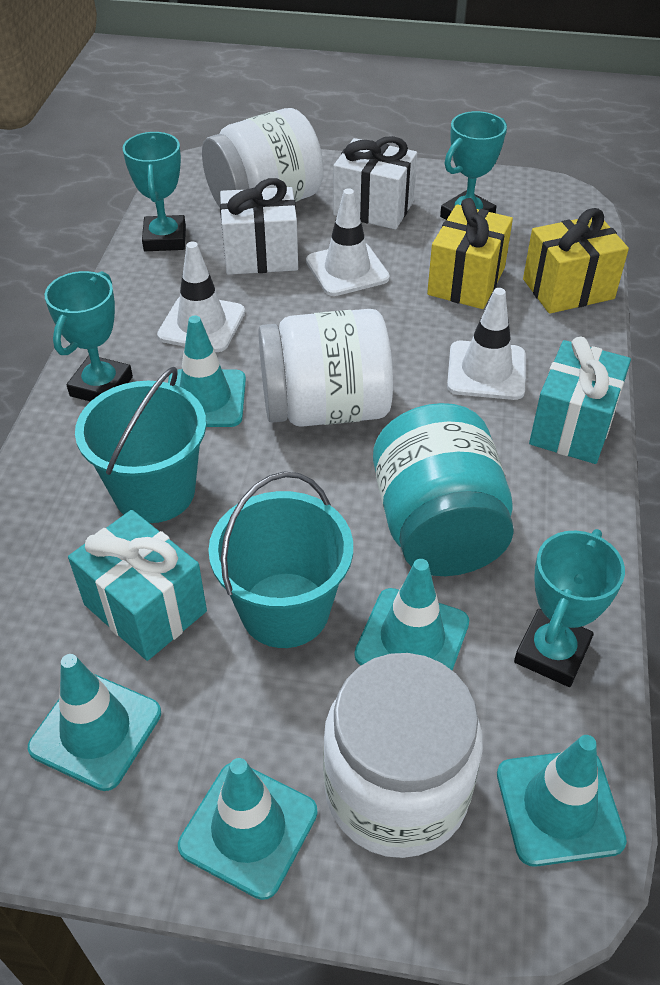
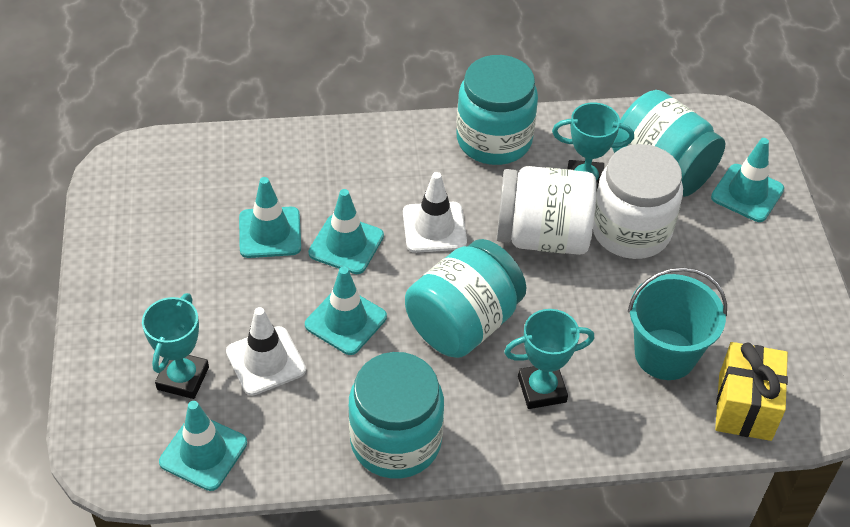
turquoise bucket: [75,367,206,523] [208,471,353,648] = 2 -> [628,267,727,380] = 1
turquoise gift: [68,510,207,661] [529,337,631,464] = 2 -> none = 0
turquoise jar: [373,403,514,576] = 1 -> [348,352,444,479] [405,239,527,358] [456,55,538,165] [613,90,725,197] = 4
turquoise trophy: [44,271,133,402] [123,132,186,251] [440,111,507,220] [514,529,625,687] = 4 -> [142,293,209,399] [504,309,594,409] [552,102,634,193] = 3
white gift: [220,178,298,275] [333,136,417,229] = 2 -> none = 0
white jar: [202,108,323,208] [258,309,393,427] [323,653,483,858] = 3 -> [497,166,597,255] [593,144,683,259] = 2
white traffic cone: [157,242,245,352] [306,188,390,296] [447,288,526,400] = 3 -> [226,307,306,396] [403,172,467,253] = 2
yellow gift: [427,198,513,309] [523,208,629,314] = 2 -> [715,342,788,441] = 1

